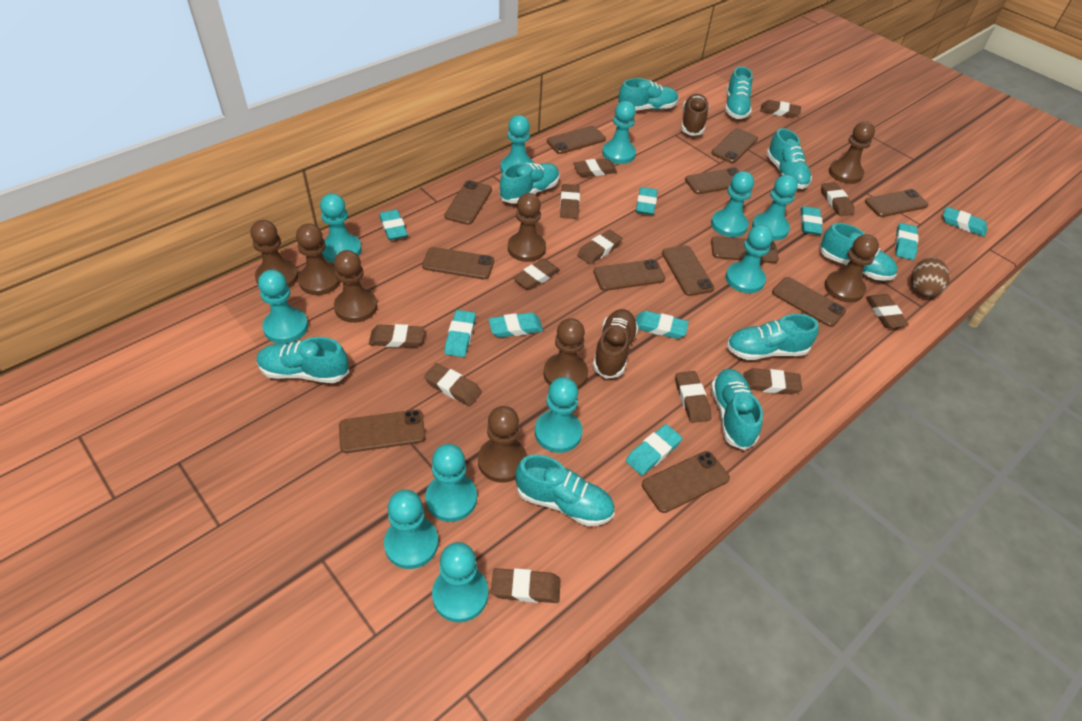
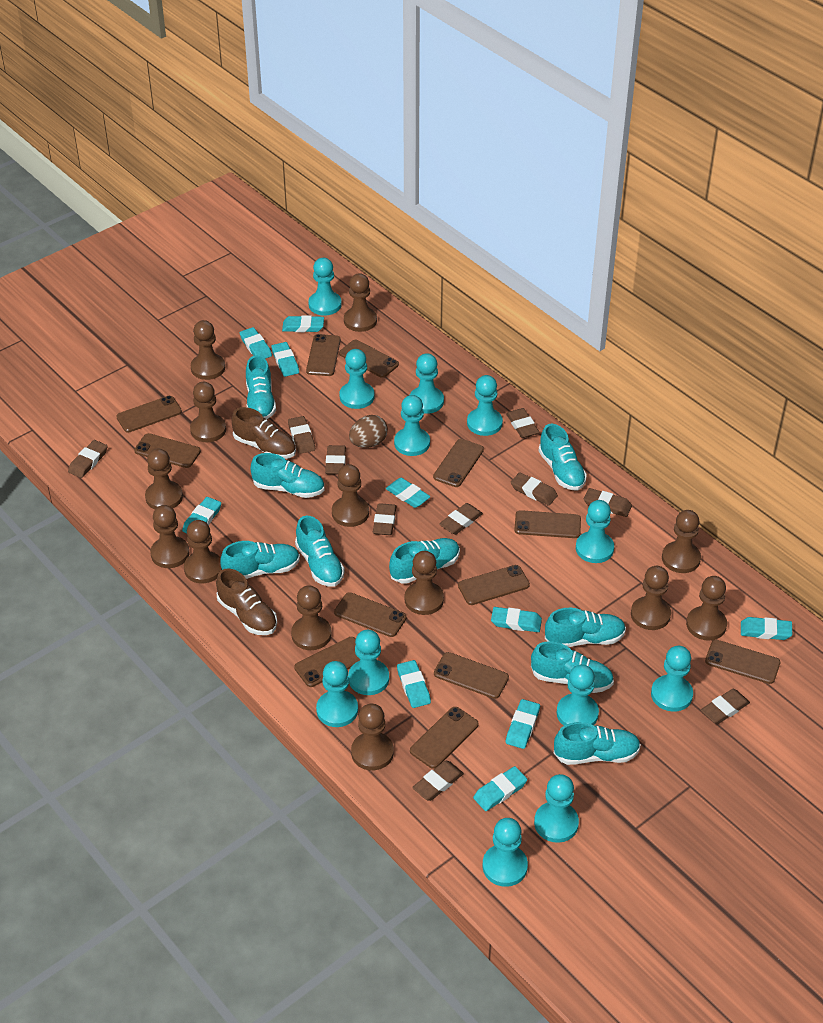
brown eraser: [369,324,424,347] [424,363,482,406] [491,568,560,603] [513,258,560,290] [560,184,580,219] [573,158,617,177] [577,230,622,264] [675,371,711,423] [743,368,802,395] [760,100,801,118] [821,182,854,216] [866,294,909,328] = 12 -> [68,440,107,478] [288,416,315,454] [325,445,346,475] [373,503,397,535] [412,761,464,801] [439,503,483,535] [506,408,539,438] [511,472,558,506] [584,488,632,517] [701,689,750,724] = 10
brown pawn: [250,220,298,288] [296,223,340,295] [334,250,377,323] [478,406,527,483] [508,193,546,262] [543,318,588,389] [824,234,879,303] [829,122,875,184] = 8 -> [145,448,183,509] [150,505,190,568] [184,520,222,583] [190,382,226,442] [191,320,225,380] [291,585,332,650] [332,464,369,527] [344,273,377,332] [351,704,394,770] [405,551,444,615] [631,566,671,630] [662,510,701,573] [686,576,727,641] = 13
turquoise eraser: [379,209,408,240] [444,310,476,357] [488,312,543,337] [626,424,682,475] [636,187,658,215] [636,311,689,339] [800,206,823,235] [895,223,918,260] [943,207,988,237] = 9 -> [182,497,221,533] [240,327,272,359] [271,342,299,377] [282,315,324,332] [386,478,431,508] [397,660,431,708] [473,766,527,811] [491,607,542,632] [506,699,540,749] [741,617,792,640] = 10
turquoise pawn: [258,270,308,343] [320,193,362,263] [384,490,438,569] [426,444,477,522] [432,542,488,622] [501,115,535,173] [535,377,582,453] [602,101,636,164] [711,171,754,237] [726,225,773,293] [752,175,798,241] = 11 -> [308,258,342,316] [316,661,358,727] [339,349,374,409] [348,630,389,695] [394,395,430,456] [410,353,444,414] [467,375,503,436] [483,818,528,887] [534,774,579,843] [557,664,599,726] [576,500,614,563] [651,646,693,712] = 12

